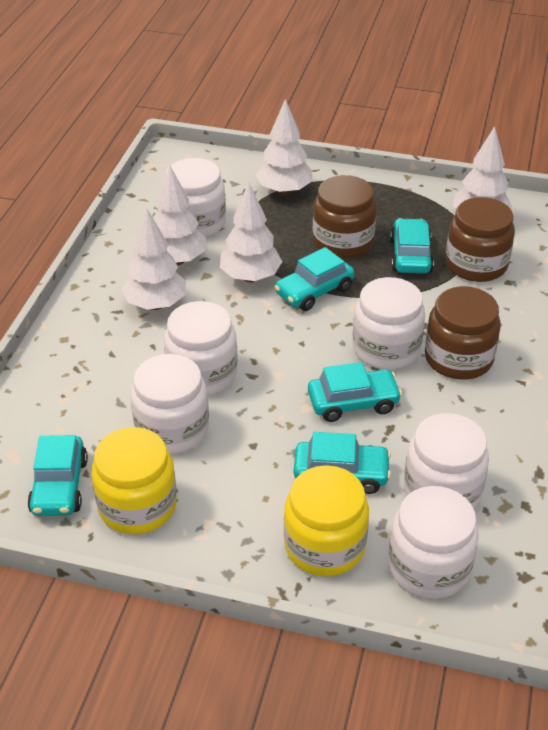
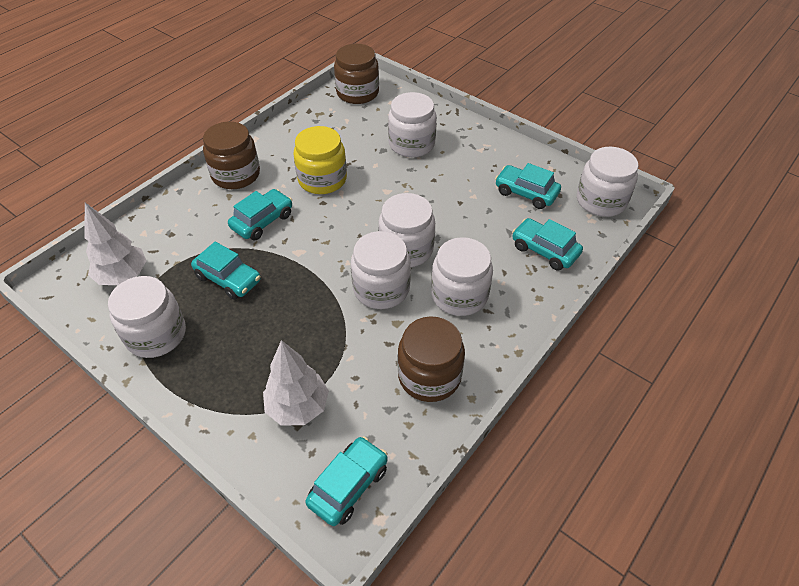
white tree: [122,209,186,310] [153,166,206,265] [220,183,283,282] [256,99,312,195] [453,126,512,209] = 5 -> [84,203,146,285] [263,340,329,426] = 2
yellow jar: [91,427,177,534] [284,465,369,576] = 2 -> [294,126,347,194] = 1

